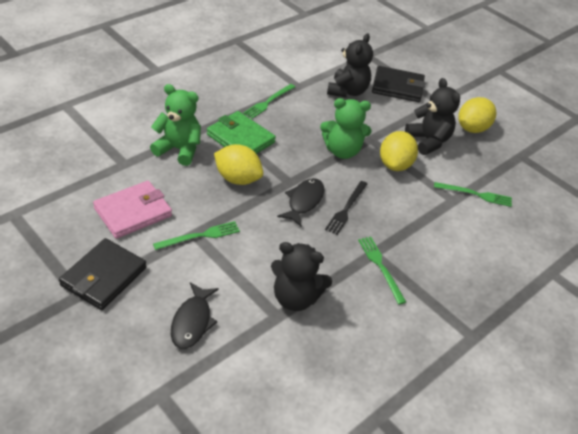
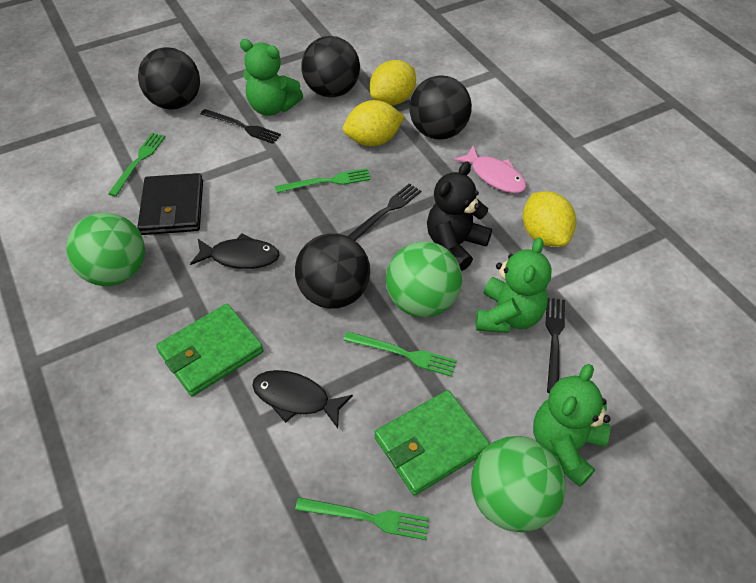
black ball: none = 0 -> [138,47,200,109] [295,233,370,309] [301,36,360,97] [410,75,472,140] = 4
black fork: [325,181,367,235] = 1 -> [200,109,281,144] [347,183,421,241] [545,298,565,393] = 3
black teddy bear: [271,242,332,311] [327,33,373,98] [405,78,460,155] = 3 -> [427,162,492,271] = 1
black wallet: [59,238,147,310] [372,66,425,102] = 2 -> [137,173,203,235] = 1
green ball: none = 0 -> [66,213,145,286] [386,241,462,317] [471,436,566,532] = 3
green teddy bear: [150,84,201,166] [320,98,371,159] = 2 -> [240,39,303,116] [476,238,552,333] [533,364,611,487] = 3
green wallet: [207,111,276,154] = 1 -> [156,304,264,396] [374,390,490,496] = 2
pink fish: none = 0 -> [453,146,526,193] = 1
pink wallet: [93,181,172,239] = 1 -> none = 0

